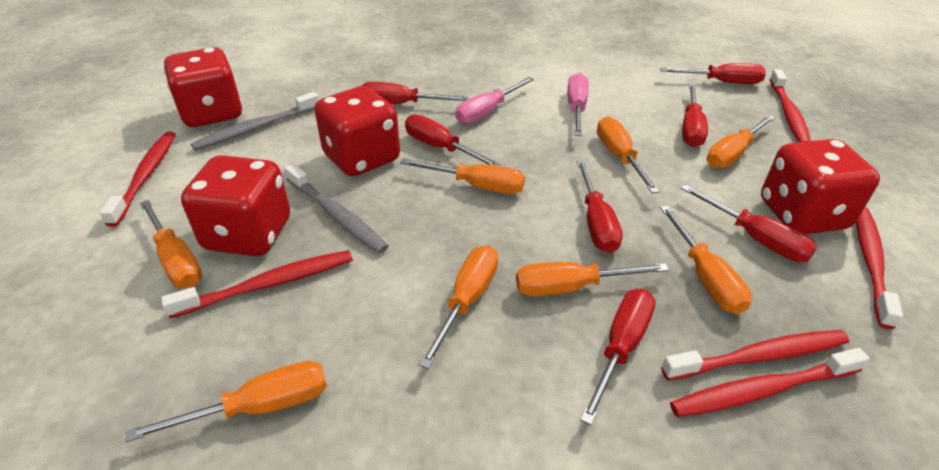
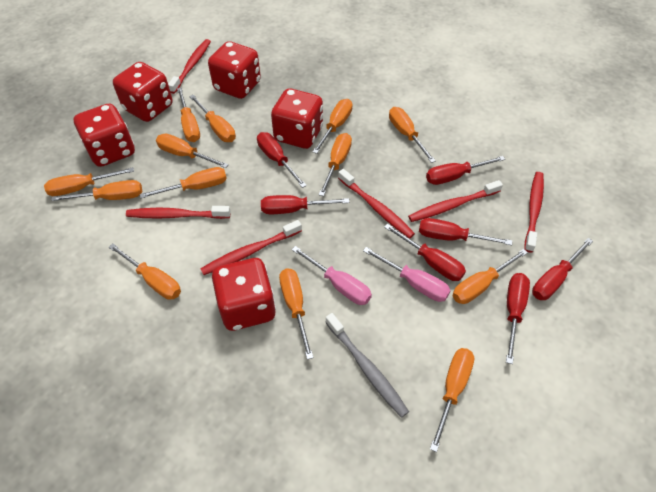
grey toothbrush: [191,92,319,151] [284,164,389,253] = 2 -> [325,313,409,418] = 1
orange screwdriver: [126,361,327,442] [140,200,202,288] [400,159,525,194] [419,245,498,369] [516,262,669,297] [597,116,660,193] [660,205,752,314] [707,115,775,169] = 8 -> [44,167,134,196] [51,180,142,201] [109,244,181,300] [140,167,227,198] [156,134,229,168] [177,88,200,142] [189,95,236,142] [279,268,314,360] [313,99,353,154] [319,133,352,196] [389,107,436,163] [430,348,474,452] [453,249,528,304] = 13
red dice: [164,47,243,127] [181,155,290,256] [314,86,400,177] [761,139,880,234] = 4 -> [74,103,135,167] [113,62,173,122] [208,41,261,99] [212,258,276,331] [271,89,323,149] = 5

